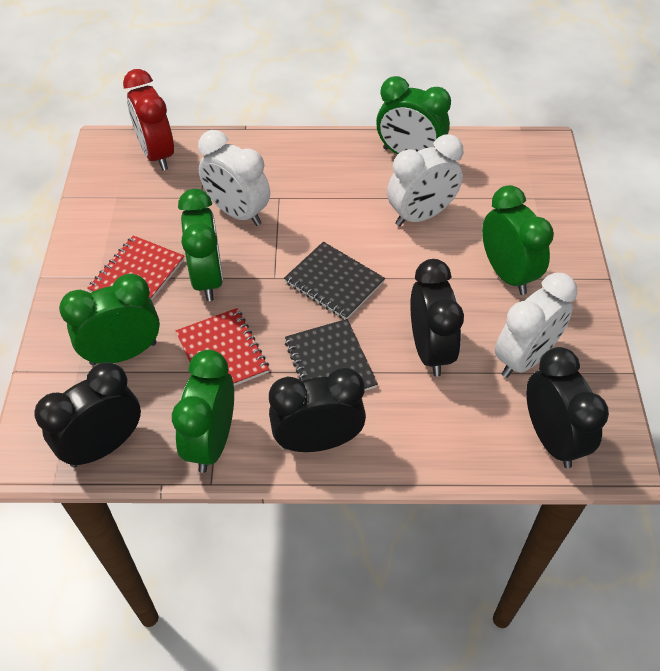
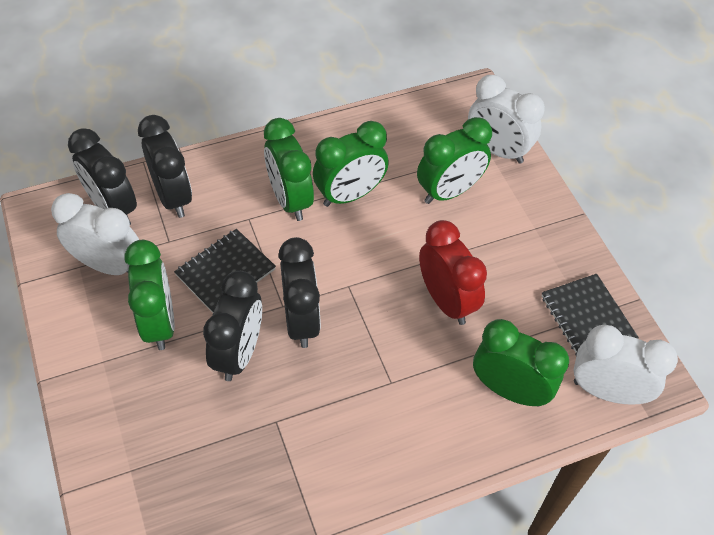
red notebook: [87,235,185,300] [176,308,269,386] = 2 -> none = 0

